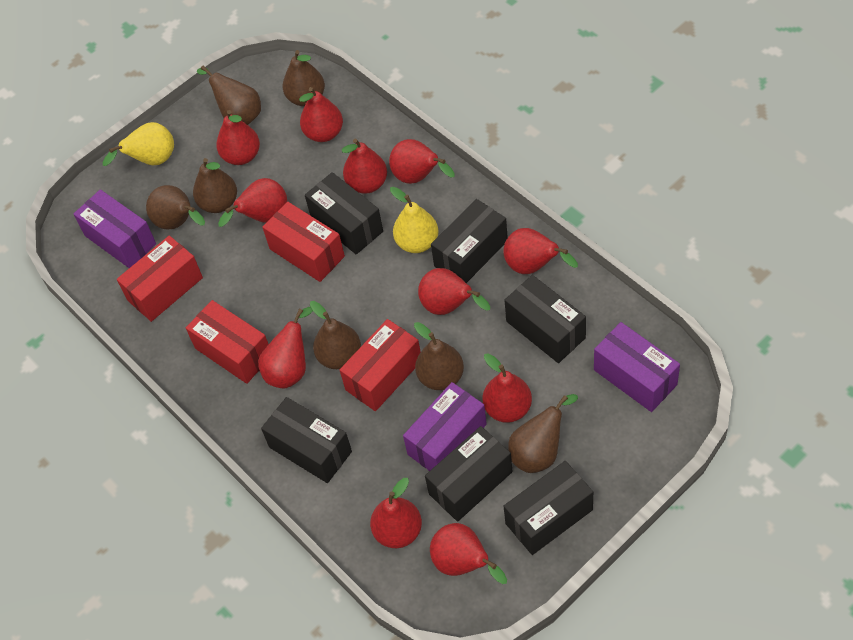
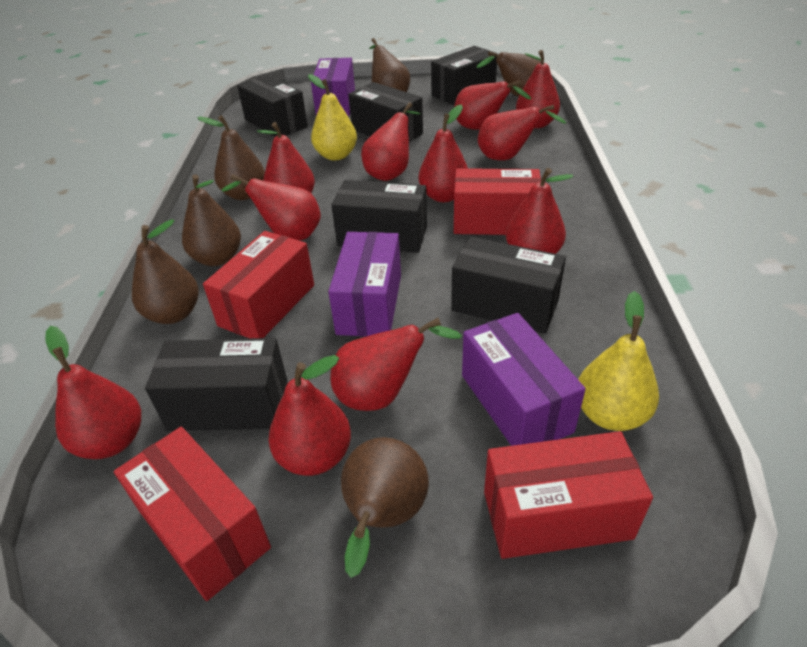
brown pear: [146,185,205,230] [193,158,237,213] [197,65,261,125] [282,50,325,106] [310,301,361,369] [414,322,464,390] [508,394,578,473] = 7 -> [132,219,199,324] [182,174,241,266] [197,115,265,200] [341,437,429,578] [369,38,410,92] [477,51,541,96] = 6

